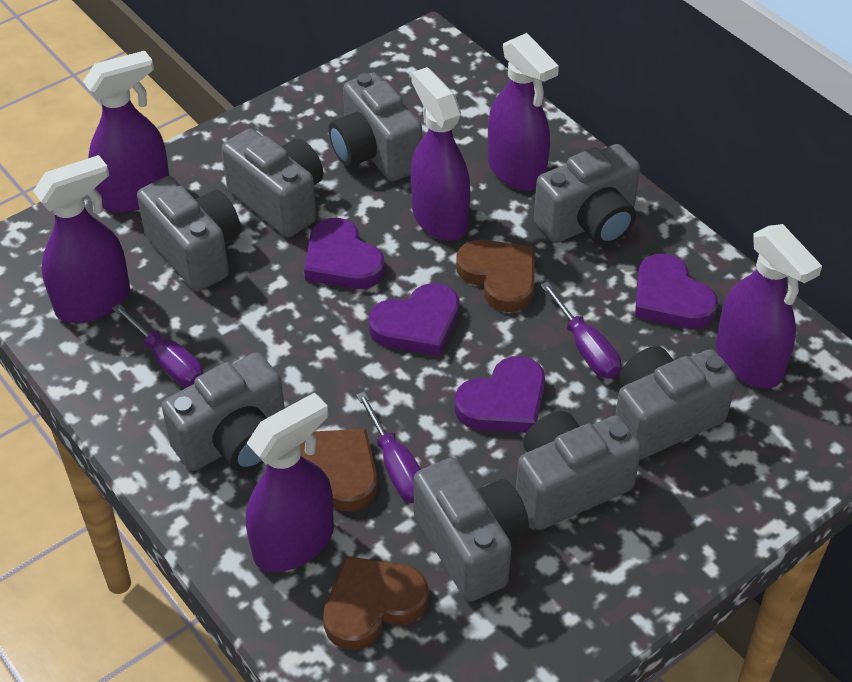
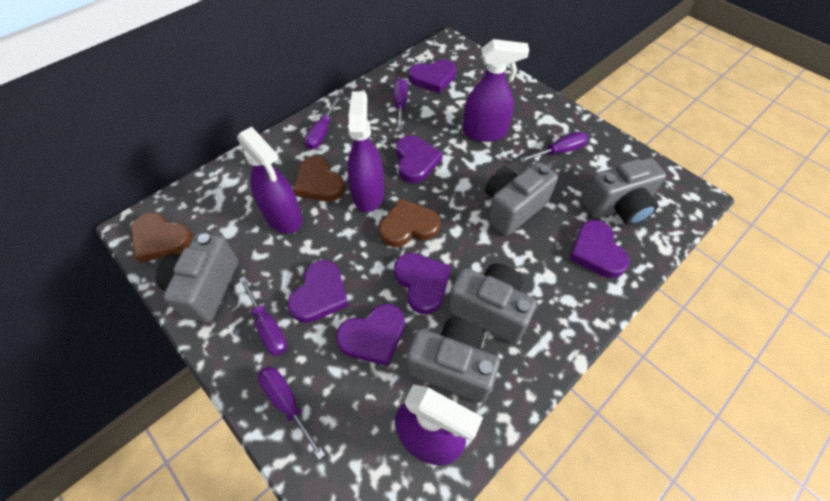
grey camera: [137,176,241,292] [161,352,285,472] [222,129,323,237] [329,73,422,181] [413,457,529,602] [516,411,642,530] [534,144,640,245] [615,346,737,460] = 8 -> [156,232,238,323] [407,318,500,403] [448,264,537,344] [485,162,558,236] [582,158,666,226] = 5
purple heart: [304,218,384,289] [368,283,459,356] [454,356,545,433] [635,254,718,329] = 4 -> [287,260,349,323] [336,304,405,366] [394,253,451,314] [396,136,443,183] [409,59,456,93] [569,220,630,278] = 6
purple screwdriver: [112,303,203,387] [356,391,421,503] [540,282,621,379] = 3 -> [239,276,287,356] [258,366,325,460] [304,97,341,150] [393,78,408,130] [520,132,588,162] = 5
purple spray bottle: [33,155,130,323] [83,51,169,213] [246,392,334,572] [411,67,470,241] [488,33,559,191] [716,224,822,388] = 6 -> [237,127,303,234] [347,92,384,212] [395,384,483,466] [463,39,529,142] = 4

